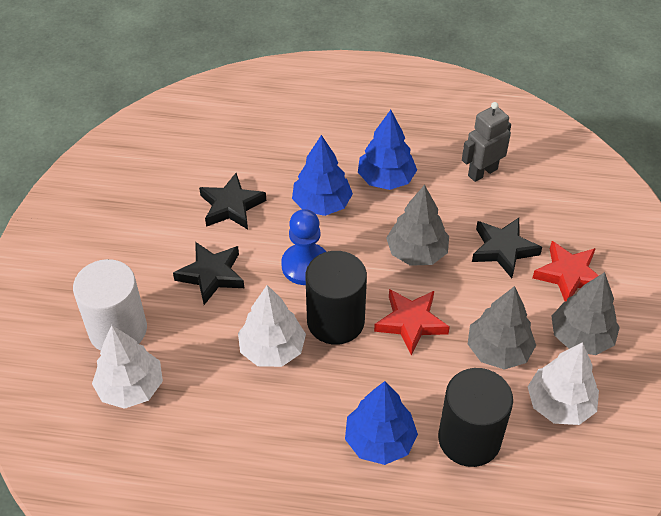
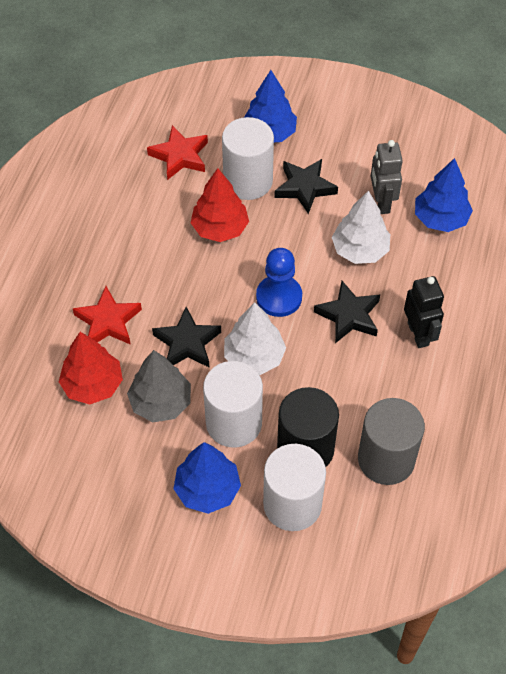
black cylinder: [306,251,367,345] [438,368,513,467] = 2 -> [277,387,339,467] = 1
black robot: none = 0 -> [404,276,444,348] = 1
grey cylinder: none = 0 -> [358,398,425,485] = 1
grey tree: [386,185,449,266] [468,286,536,370] [551,272,620,355] = 3 -> [127,350,191,422] = 1
red tree: none = 0 -> [59,332,123,405] [190,168,249,242] = 2
white cylinder: [73,259,147,351] = 1 -> [203,361,263,448] [222,117,274,200] [263,444,326,531] = 3
white tree: [92,325,163,409] [238,285,306,367] [528,342,599,425] = 3 -> [224,302,286,375] [332,191,390,264] = 2

